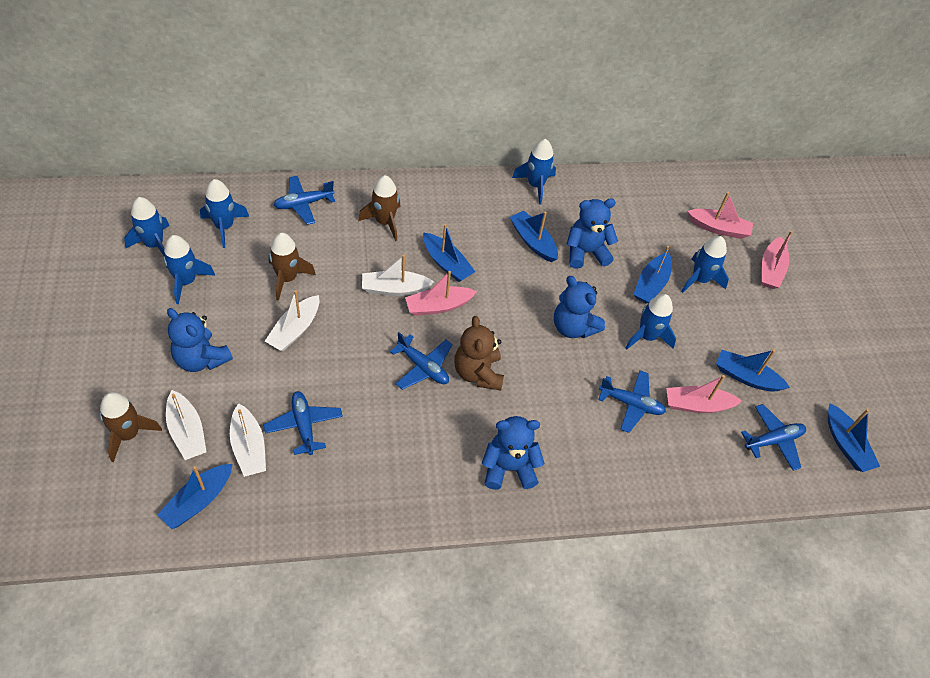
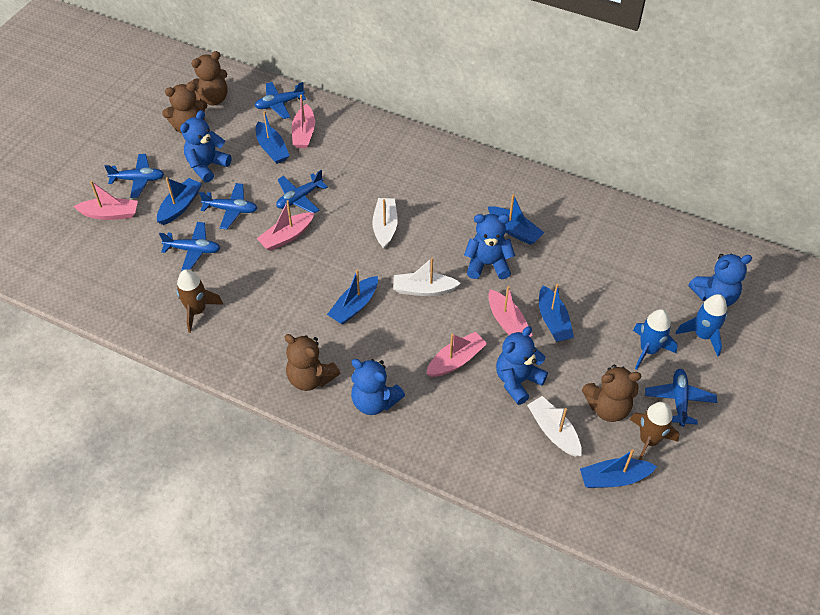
blue plane: [264,391,343,455] [274,176,335,225] [390,332,453,390] [598,370,666,433] [741,404,806,471] = 5 -> [104,154,164,198] [159,222,220,271] [199,183,257,229] [255,82,306,119] [276,170,328,214] [645,369,717,427] = 6
blue rocket: [124,197,170,257] [163,235,215,304] [200,179,249,248] [512,139,556,204] [625,294,676,349] [681,236,729,293] = 6 -> [633,309,678,370] [676,294,727,357] = 2
blue teddy bear: [167,308,233,372] [482,416,545,490] [554,276,605,338] [566,199,618,269] = 4 -> [180,110,231,183] [351,359,405,415] [464,214,515,279] [496,326,548,405] [688,254,752,307] = 5
brown rocket: [100,392,162,462] [269,233,316,301] [358,175,400,241] = 3 -> [176,269,224,333] [630,402,679,460] = 2
brown teddy bear: [454,316,504,390] = 1 -> [162,82,208,134] [186,51,227,105] [285,334,340,391] [582,365,641,422] = 4
pink boat: [405,271,477,316] [666,375,742,413] [687,192,753,239] [762,231,793,289] = 4 -> [73,181,138,220] [256,200,314,251] [292,95,315,148] [426,332,488,377] [488,286,533,337] = 5
white boat: [166,390,207,460] [230,403,266,477] [265,290,319,351] [362,254,434,296] = 4 -> [372,198,398,249] [393,258,461,296] [527,396,582,457] = 3

